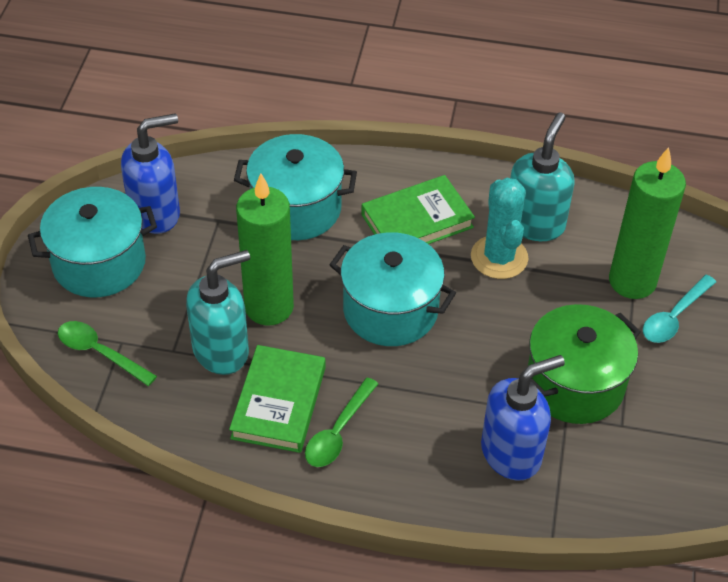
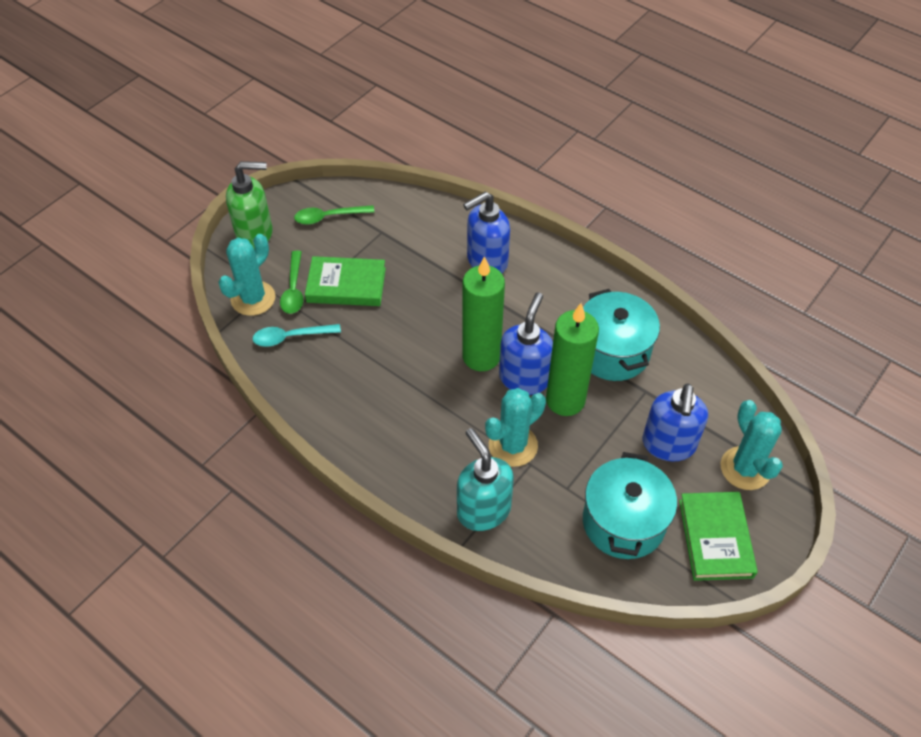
blue soap dispenser: [121,113,180,234] [481,355,565,481] = 2 -> [463,191,510,273] [499,292,553,395] [642,383,708,462] = 3
green pot: [528,304,641,424] = 1 -> none = 0
green soap dispenser: none = 0 -> [226,161,273,249] = 1
turquoise cactus: [471,178,528,279] = 1 -> [218,234,275,316] [485,388,546,467] [720,400,783,490] = 3
turquoise pot: [28,187,157,297] [234,134,357,240] [329,232,456,346] = 3 -> [583,289,660,381] [583,452,677,559] = 2
turquoise soap dispenser: [186,250,250,375] [510,113,575,241] = 2 -> [457,428,514,531] = 1

